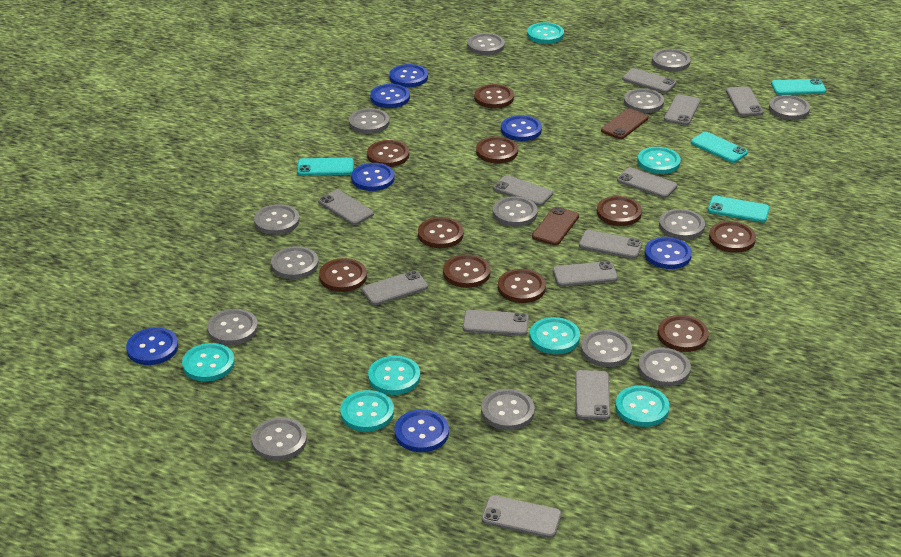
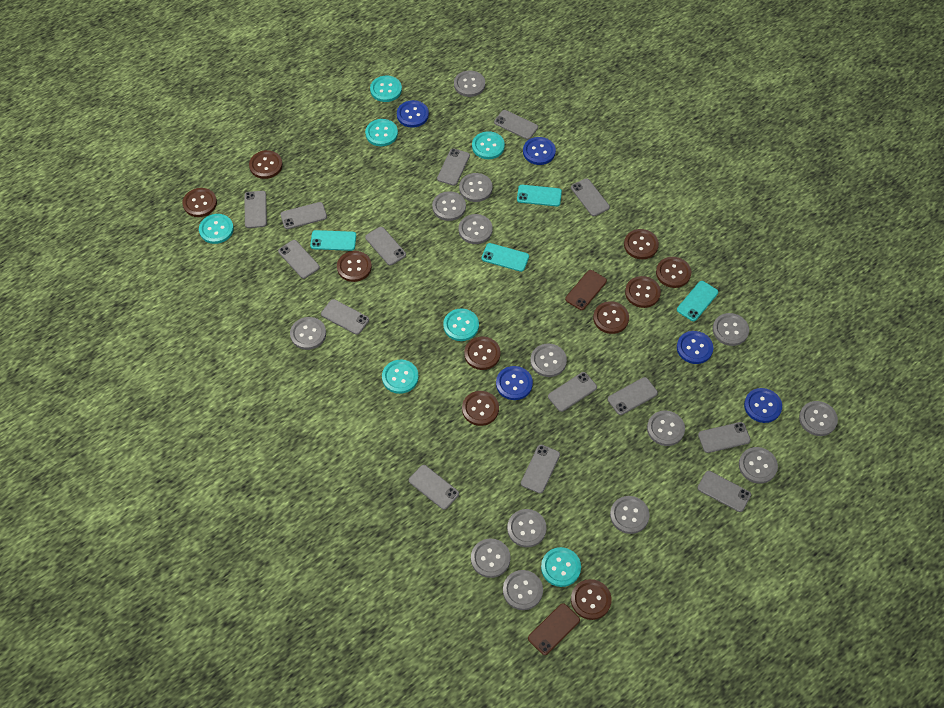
blue button: [126,327,178,365] [351,163,395,191] [370,84,410,108] [389,64,428,87] [394,409,449,452] [501,115,542,141] [644,237,692,269] = 7 -> [397,100,429,128] [496,366,533,400] [523,137,556,165] [677,331,713,364] [744,388,782,423] = 5
grey phone: [318,190,374,225] [362,270,428,305] [463,310,529,336] [481,495,561,538] [493,175,553,206] [553,261,618,287] [575,370,610,420] [579,230,642,259] [617,167,677,198] [622,68,676,93] [664,94,700,125] [726,87,763,116] = 12 -> [244,191,267,228] [278,240,320,279] [280,202,327,229] [321,299,369,335] [365,227,406,265] [409,465,459,510] [437,149,470,186] [494,110,538,140] [521,445,560,493] [548,372,597,412] [571,178,610,216] [608,377,658,415] [697,471,751,512] [698,422,751,453] = 14

